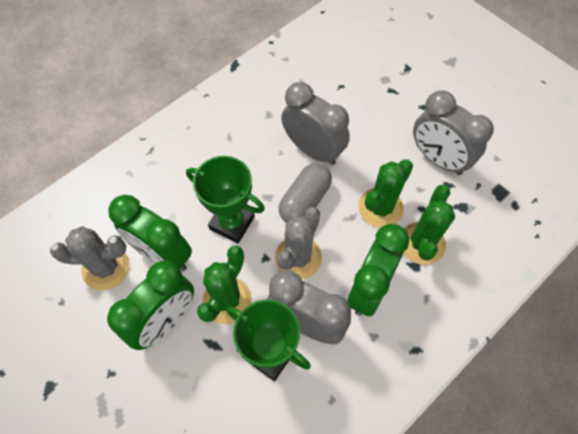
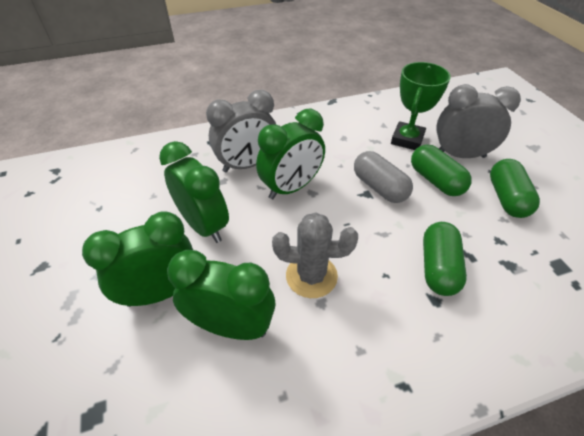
green cactus: [197,246,252,324] [359,159,413,228] [403,185,455,265] = 3 -> none = 0
green capsule: none = 0 -> [411,144,472,196] [423,222,467,296] [490,159,540,218] = 3
green clock: [107,261,194,350] [108,195,192,271] [347,224,409,316] = 3 -> [82,211,193,307] [159,141,229,243] [167,250,276,340] [256,108,325,199] = 4
green trophy: [186,156,265,243] [227,300,311,381] = 2 -> [391,62,451,150] = 1
grey cactus: [50,226,130,290] [275,207,322,279] = 2 -> [272,212,358,298] = 1
grey clock: [267,271,351,345] [281,82,350,165] [413,91,494,175] = 3 -> [206,90,276,173] [436,84,521,158] = 2

